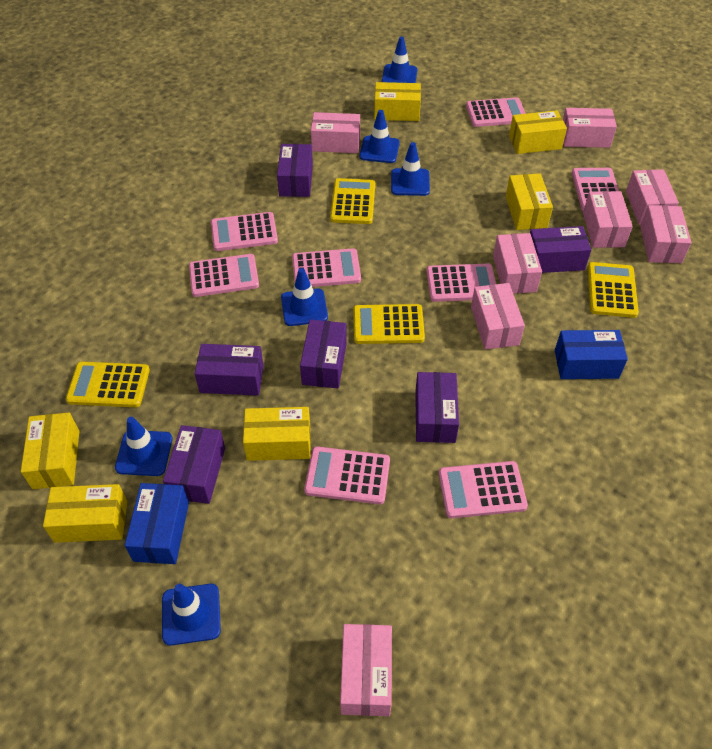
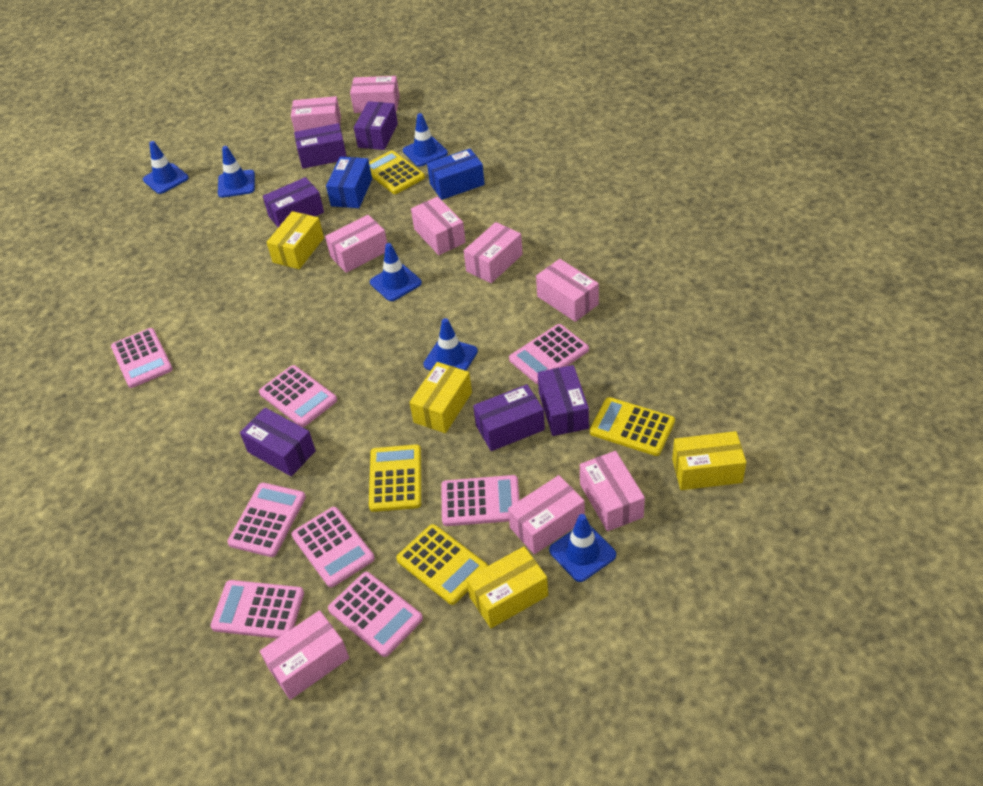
pink box: [311,112,360,153] [340,624,392,716] [471,283,525,350] [493,233,542,294] [563,108,617,148] [583,191,633,248] [626,169,679,225] [640,205,691,263] = 8 -> [260,610,349,700] [291,96,341,132] [325,215,387,273] [350,76,400,113] [411,197,466,255] [464,222,523,283] [508,475,585,554] [536,259,599,322] [580,451,645,531] = 9
yellow box: [21,413,79,489] [43,484,127,543] [243,407,311,461] [374,82,421,121] [506,173,553,230] [509,110,567,154] = 6 -> [266,211,324,269] [409,362,472,433] [466,546,548,628] [672,431,746,490] = 4

